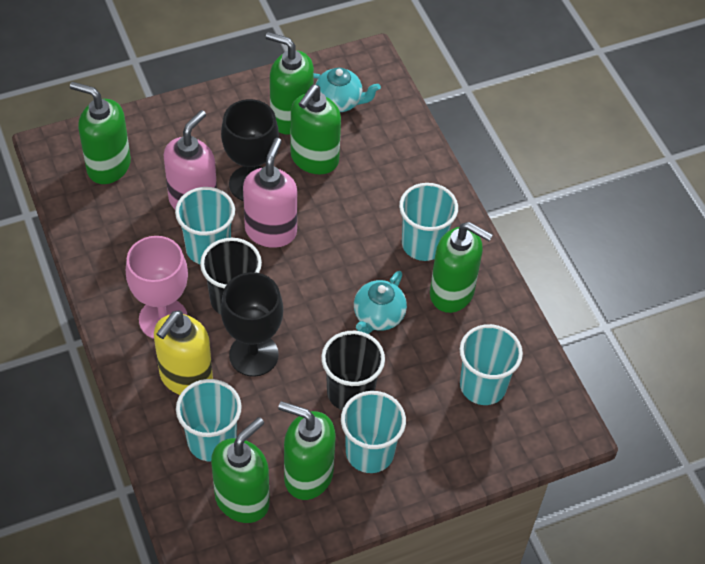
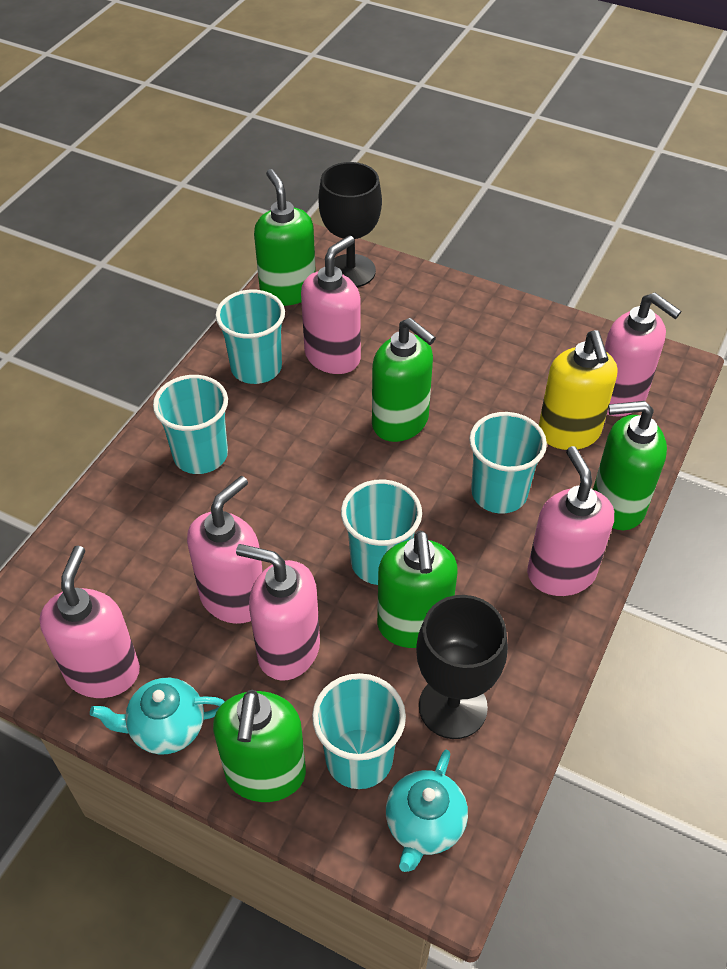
black cup: [200,238,262,314] [321,331,385,410] = 2 -> none = 0
green soap dispenser: [70,82,131,184] [211,417,270,523] [266,32,314,135] [278,401,336,500] [291,85,341,174] [430,222,493,313] = 6 -> [213,689,306,802] [254,169,316,306] [372,318,436,442] [377,530,458,648] [593,401,667,530] = 5
pink goblet: [126,236,188,339] = 1 -> none = 0
pink soap dispenser: [164,110,217,209] [243,138,297,248] = 2 -> [40,546,140,698] [187,476,263,624] [236,544,320,681] [301,235,361,374] [527,446,614,596] [605,293,681,416] = 6

